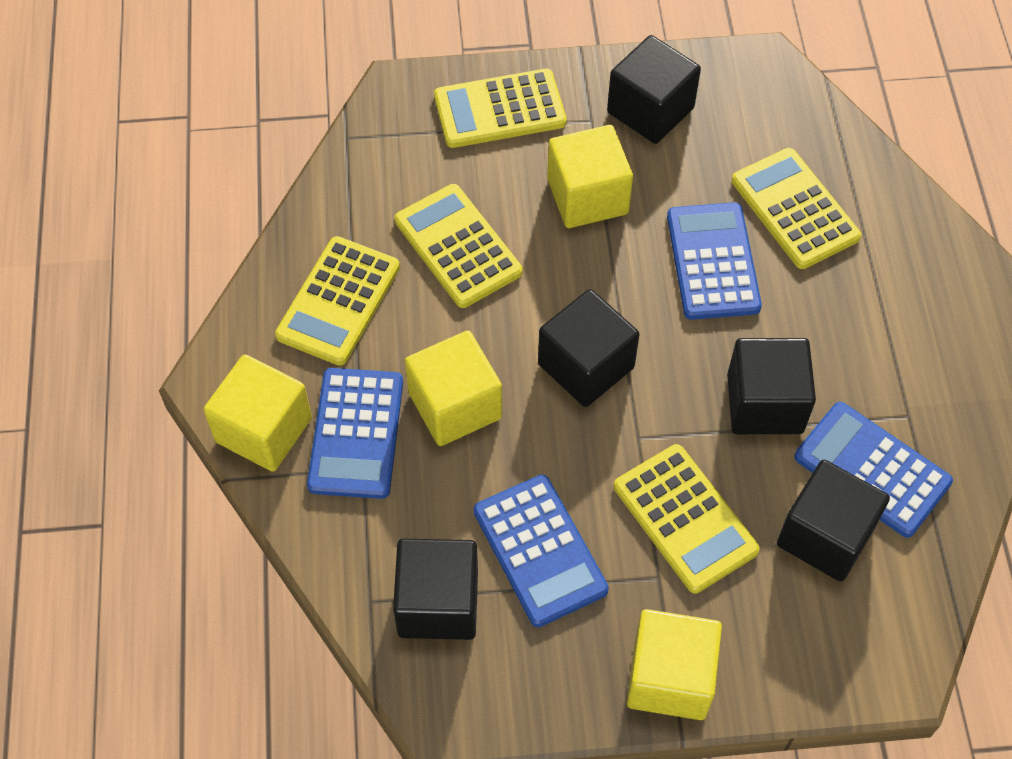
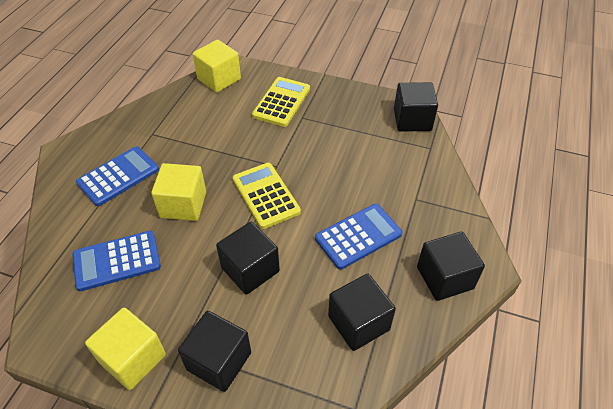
blue calculator: [307,368,403,499] [474,475,609,627] [667,202,762,320] [794,402,953,538] = 4 -> [72,231,161,291] [76,146,159,206] [315,204,403,270] = 3
yellow calculator: [275,236,400,366] [395,184,523,308] [434,69,567,148] [614,444,760,593] [732,148,861,269] = 5 -> [233,163,301,229] [252,77,310,127] = 2
yellow cube: [204,355,312,472] [405,331,502,446] [547,125,633,228] [627,609,722,720] = 4 -> [85,307,166,390] [151,163,206,221] [193,40,241,92] = 3

